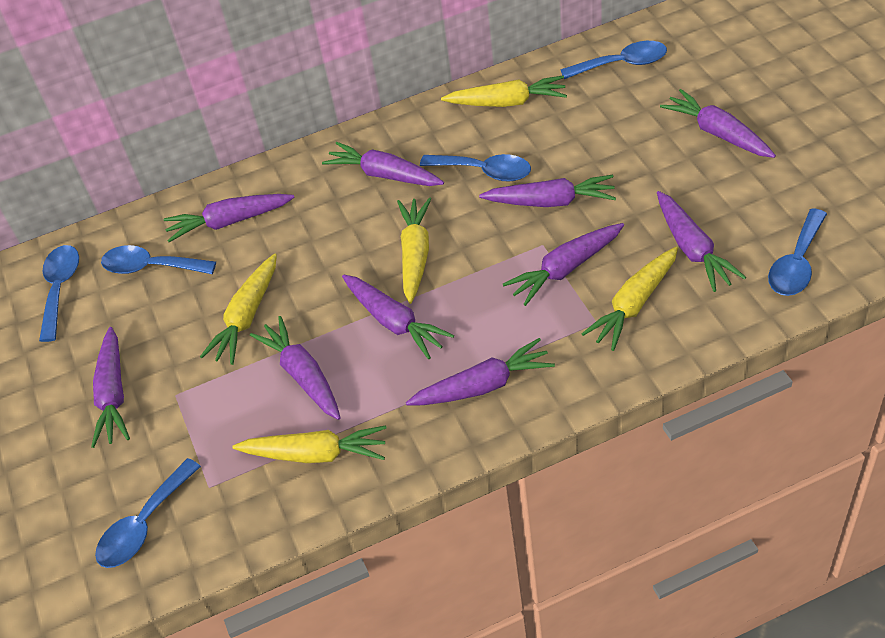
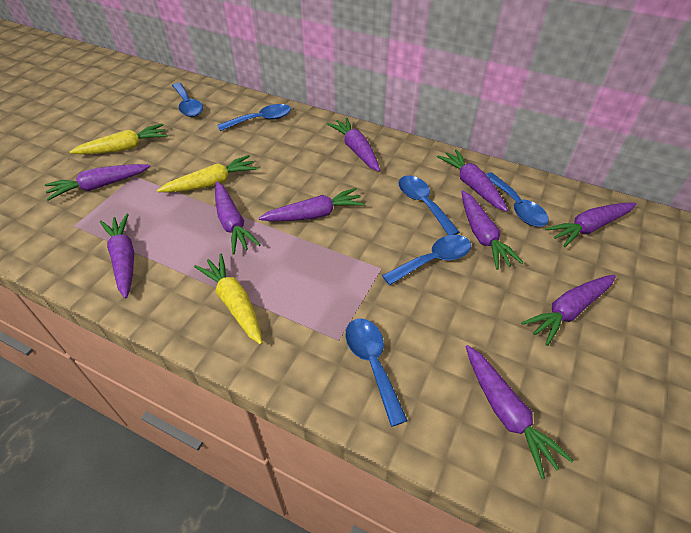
yellow carrot: [200,254,277,365] [232,425,387,463] [397,197,431,304] [441,76,567,107] [582,247,678,351] = 5 -> [70,124,167,154] [157,155,258,192] [194,254,263,345] = 3

